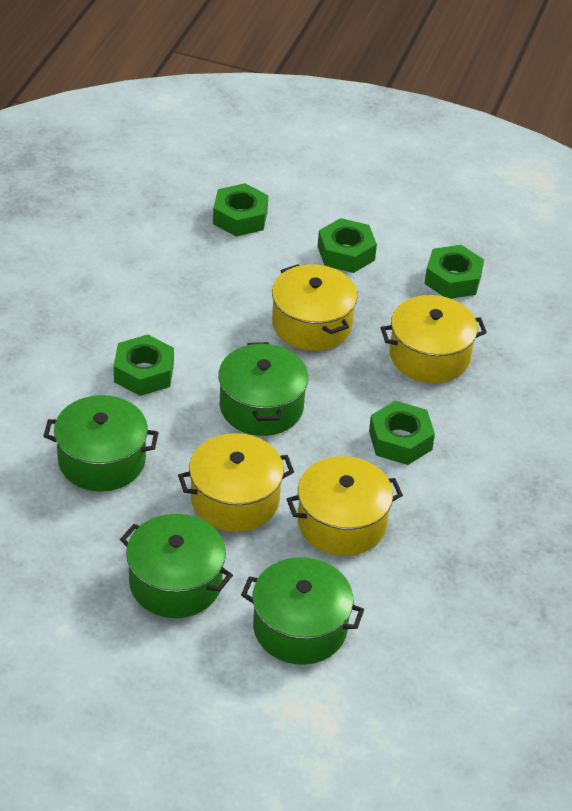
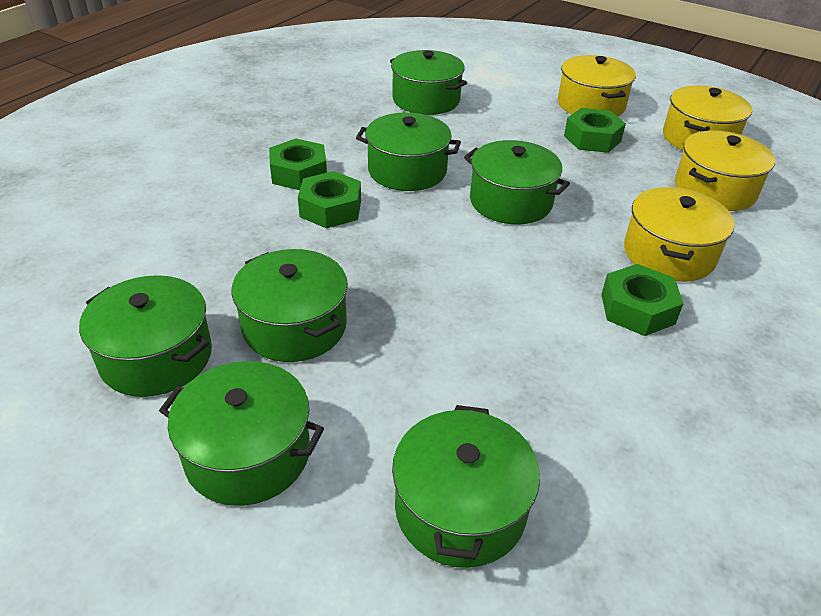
green nut: [114,334,174,396] [213,183,268,237] [318,218,377,273] [369,401,435,465] [424,245,484,299] = 5 -> [269,139,327,190] [298,171,361,229] [564,108,626,153] [601,264,683,336] = 4
green pot: [43,395,159,492] [120,514,233,618] [218,342,308,436] [241,557,364,665] = 4 -> [79,275,212,397] [159,361,324,506] [232,249,348,362] [356,112,461,191] [390,50,467,115] [392,405,540,568] [464,140,570,224] = 7

